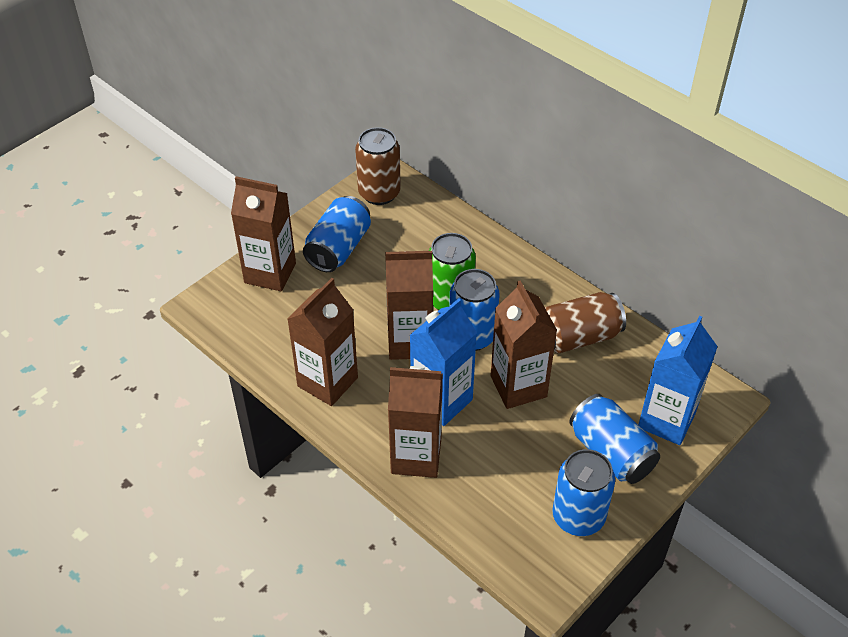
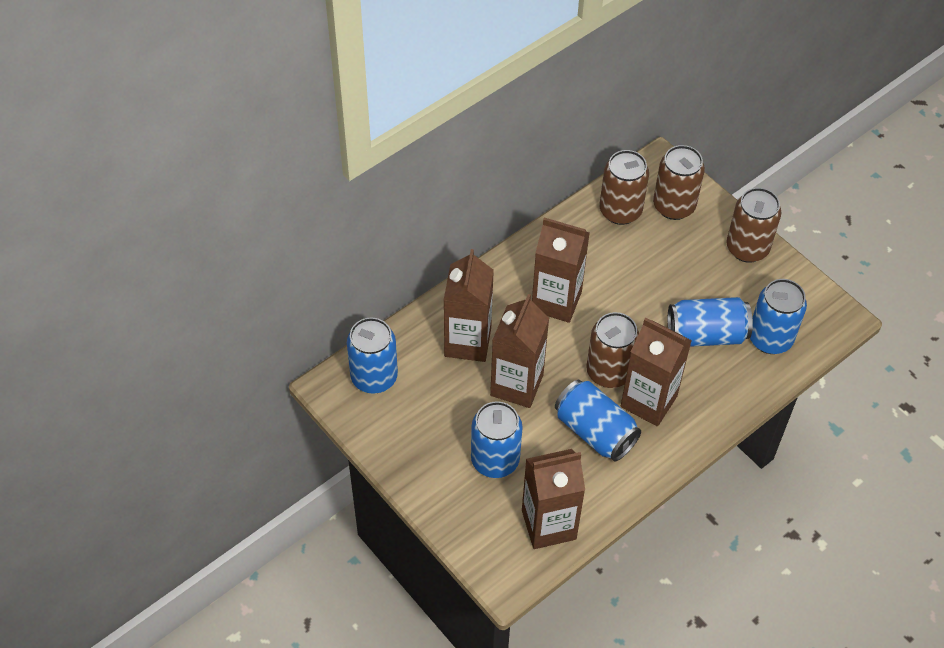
blue can: [303,196,371,272] [449,269,500,351] [552,449,615,536] [569,394,660,484] = 4 -> [347,317,398,394] [471,401,523,478] [555,380,641,461] [668,297,753,347] [750,279,807,354] = 5
blue carton: [410,298,477,426] [638,316,718,445] = 2 -> none = 0
brown can: [355,127,401,205] [545,292,626,354] = 2 -> [586,312,639,388] [600,150,649,225] [653,145,705,220] [726,188,782,263] = 4
green can: [429,233,476,311] = 1 -> none = 0

